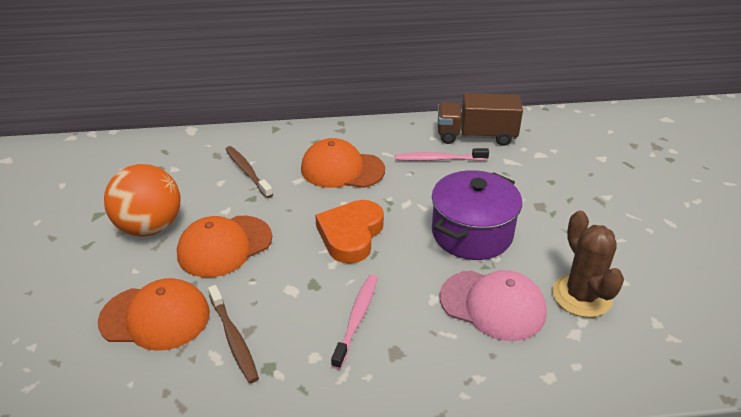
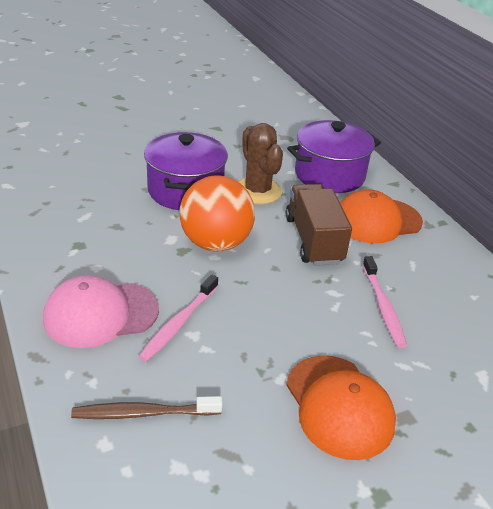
brown toothbrush: [208,285,259,383] [225,146,273,198] = 2 -> [71,396,222,419] = 1
orange cap: [98,278,210,351] [177,216,272,277] [301,138,385,188] = 3 -> [286,355,396,460] [340,189,423,244] = 2
orange heart: [315,200,384,264] = 1 -> none = 0
purple pot: [432,170,522,260] = 1 -> [144,132,228,210] [287,120,381,193] = 2

